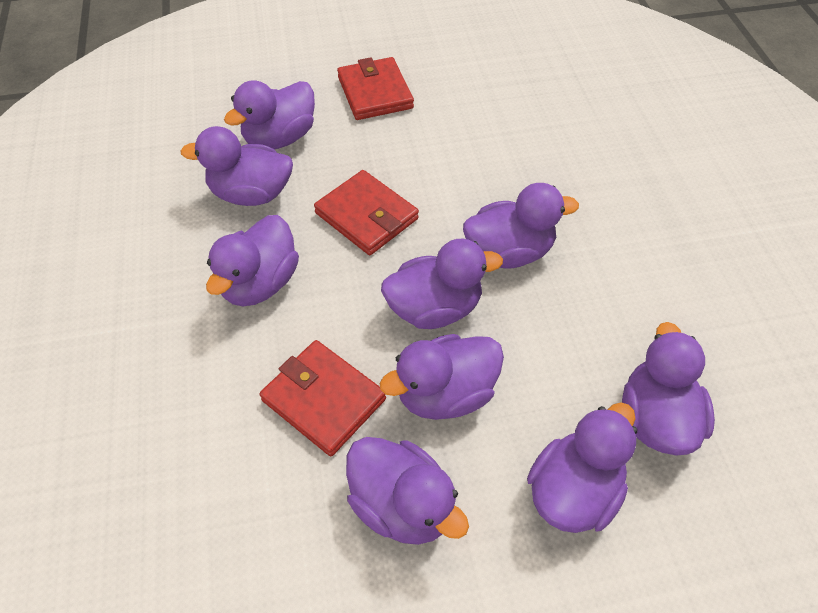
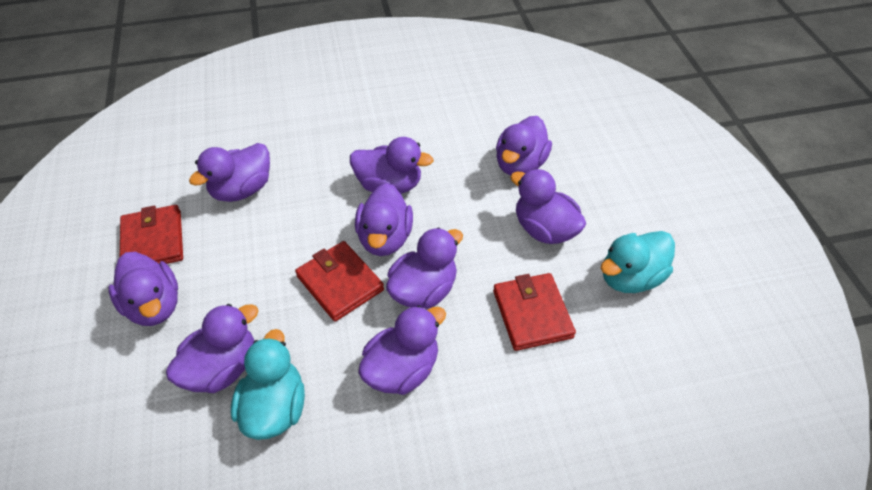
turquoise duck: none = 0 -> [231,329,305,440] [601,231,675,293] = 2

